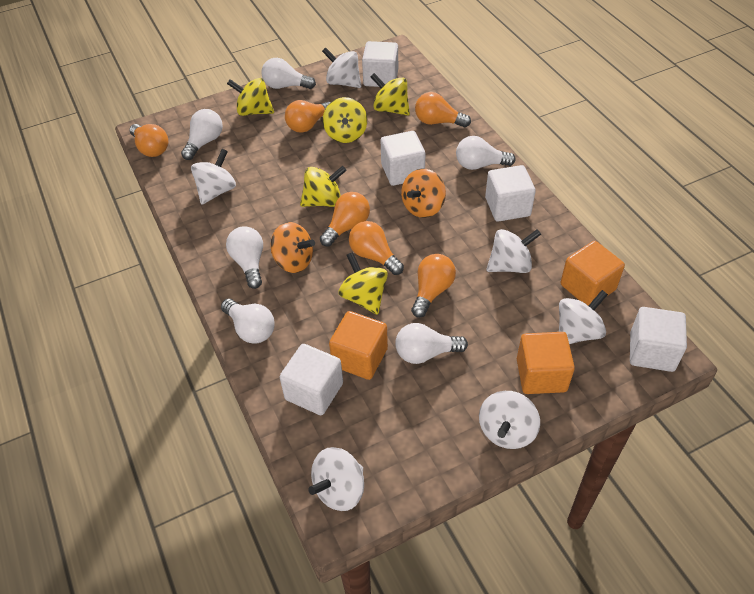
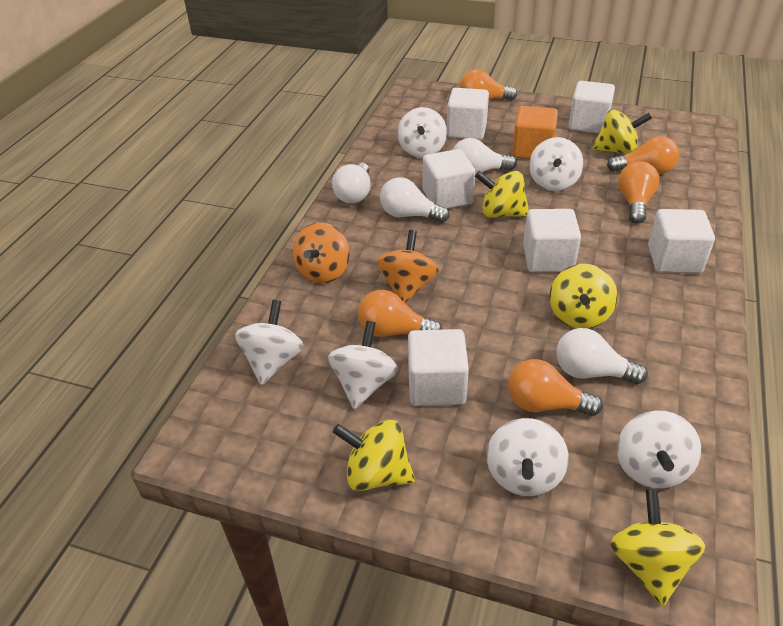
orange cube: [329,311,388,380] [517,332,575,394] [560,241,625,306] = 3 -> [512,106,558,159] = 1
orange light bulb: [130,124,168,157] [285,100,331,133] [320,192,370,247] [349,221,404,275] [411,254,456,318] [415,92,471,127] = 6 -> [358,290,443,337] [460,69,517,100] [508,359,603,416] [607,136,679,174] [618,161,659,224] = 5
white cube: [280,344,343,415] [362,41,398,87] [381,131,425,186] [485,165,536,222] [630,307,687,372] = 5 -> [408,329,469,406] [423,149,475,209] [447,88,489,140] [523,209,581,272] [568,81,615,133] [648,209,715,274] = 6
white light bulb: [181,109,223,160] [221,299,275,344] [226,226,263,289] [261,58,316,89] [395,323,468,364] [456,136,516,170] = 6 -> [332,162,371,203] [380,177,449,223] [453,138,517,175] [556,328,648,384] = 4

